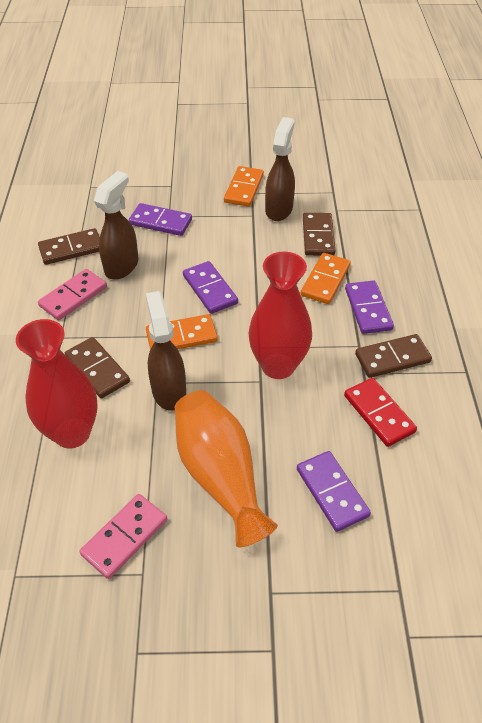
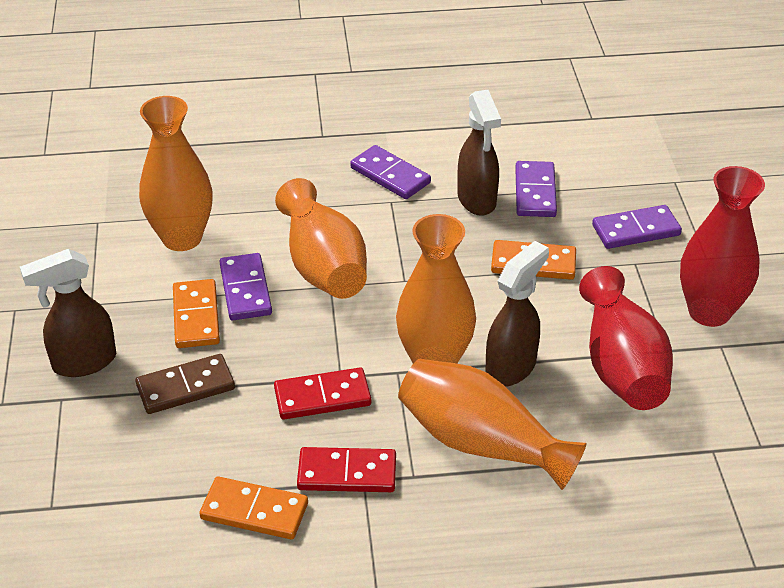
brown domino: [38,228,100,265] [65,337,130,398] [303,213,335,256] [355,334,432,378] = 4 -> [135,354,235,414] = 1
orange vase: [175,390,278,547] = 1 -> [139,96,213,251] [275,178,367,299] [396,214,476,364] [398,359,587,490] = 4
pink domino: [38,269,107,320] [79,494,167,579] = 2 -> none = 0
red domino: [344,378,417,447] = 1 -> [274,368,371,419] [297,447,396,492] = 2

